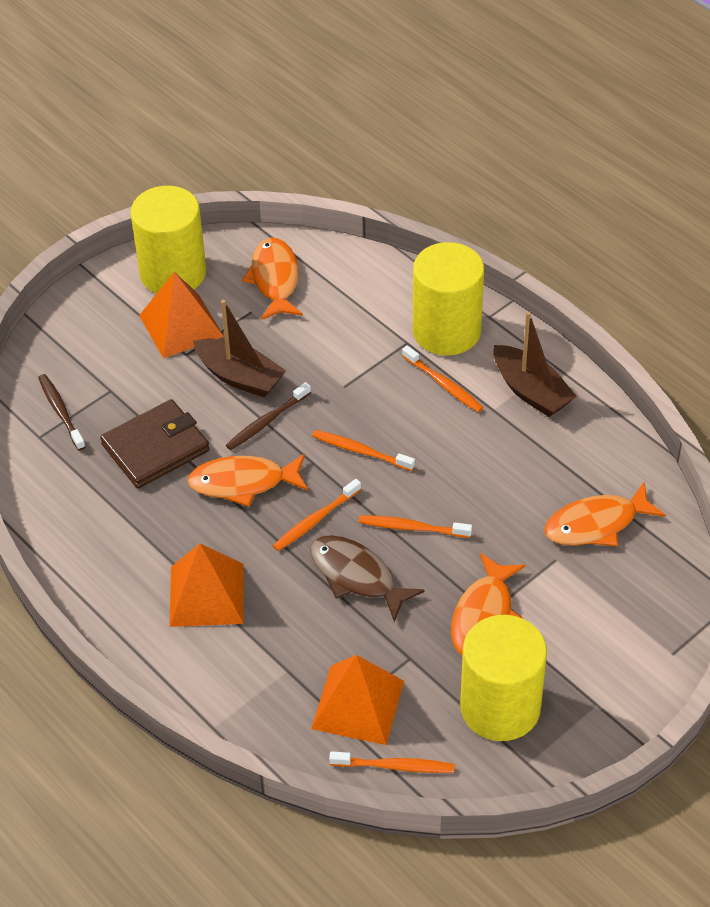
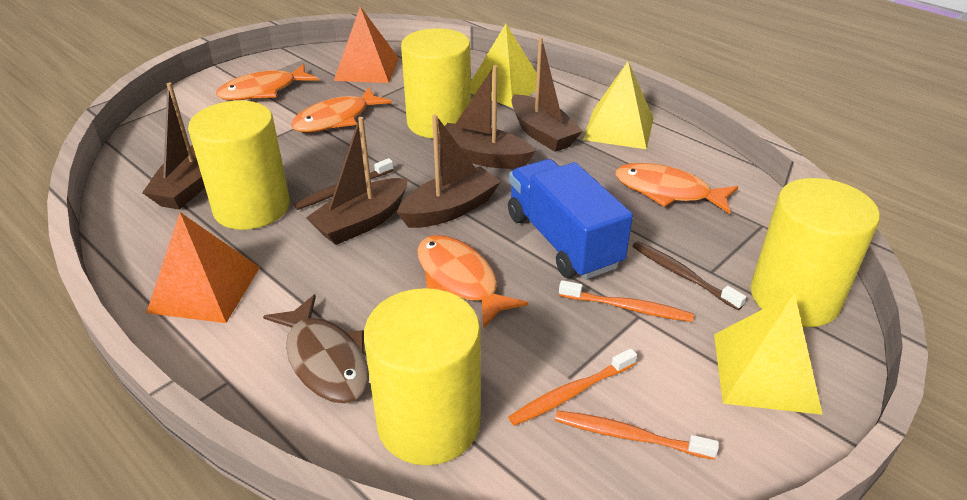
blue truck: none = 0 -> [508,159,633,280] = 1
brown boat: [193,300,286,398] [493,311,576,417] = 2 -> [142,83,205,210] [306,117,408,245] [397,114,501,228] [438,65,536,169] [511,37,583,152] = 5
brown wallet: [100,399,210,488] = 1 -> none = 0
orange pyramid: [139,272,224,358] [169,544,244,627] [311,655,404,745] = 3 -> [146,212,260,323] [334,6,399,83] = 2
orange toothbrush: [273,479,361,551] [312,430,415,471] [329,751,455,773] [359,515,472,538] [402,345,483,412] = 5 -> [508,348,637,426] [555,411,719,460] [559,280,694,322] = 3
yellow cylinder: [130,186,206,294] [413,242,484,355] [460,615,547,741] = 3 -> [188,101,290,230] [364,288,481,465] [401,28,471,138] [751,178,880,327] = 4
yellow pyramid: none = 0 -> [471,24,537,108] [583,61,654,149] [714,293,823,415] = 3

